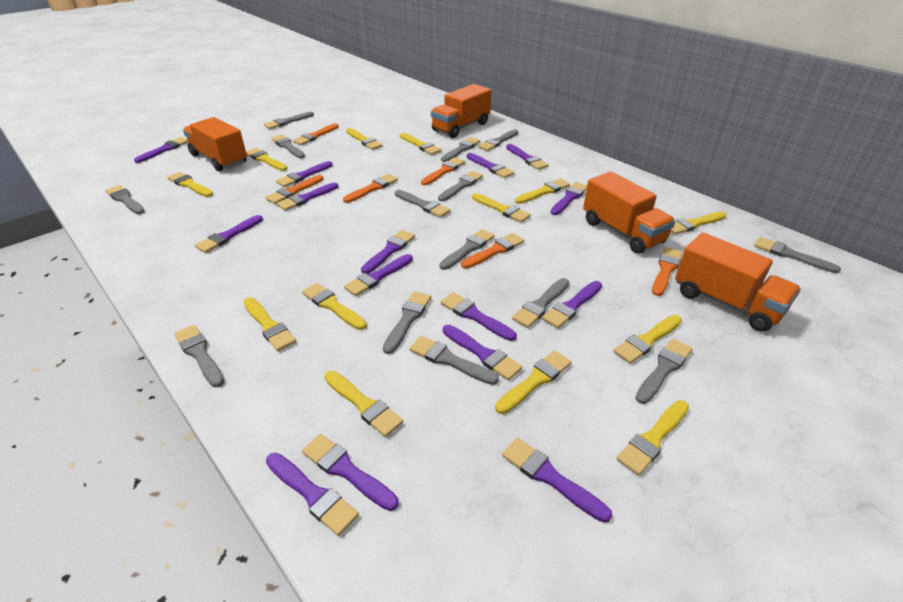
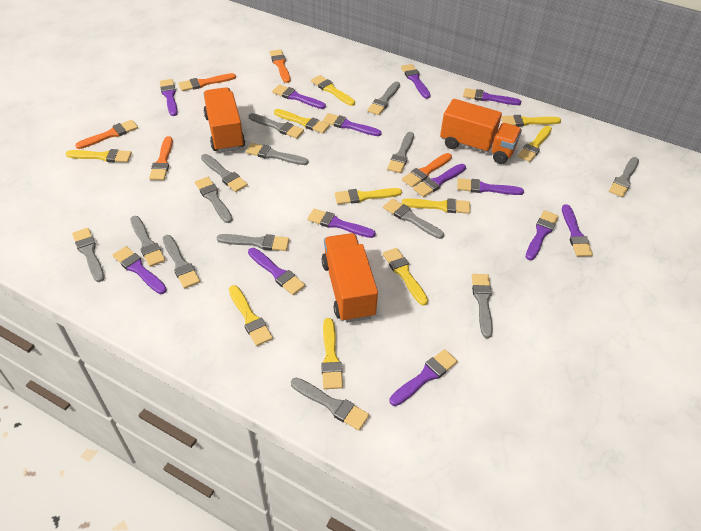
orange brush: [265,175,323,204] [293,123,339,145] [343,174,398,203] [421,157,465,185] [461,233,524,269] [652,247,683,296] = 6 -> [75,120,138,149] [149,136,173,180] [178,73,236,91] [269,49,290,83] [402,153,452,187] = 5
orange truck: [183,117,247,171] [431,84,491,138] [583,171,675,254] [675,233,801,332] = 4 -> [204,87,245,152] [322,233,378,323] [440,99,522,164] = 3
purple brush: [134,137,188,163] [195,215,263,253] [266,453,359,536] [276,161,333,187] [277,182,339,211] [302,434,399,511] [344,254,413,296] [361,230,415,274] [441,292,517,341] [443,325,522,380] [467,153,514,178] [502,438,612,523] [506,144,549,170] [542,281,602,328] [551,182,587,215] = 15 -> [113,246,167,294] [160,79,178,116] [248,248,305,295] [272,85,326,109] [307,209,376,238] [323,113,382,136] [389,349,458,406] [401,64,430,99] [413,164,466,197] [457,178,524,195] [463,88,521,105] [526,210,559,260] [562,204,593,257] = 13
yellow brush: [167,172,213,197] [243,298,296,351] [246,148,287,171] [302,283,367,330] [324,371,403,437] [346,128,383,150] [400,133,442,155] [472,193,531,223] [495,350,571,414] [515,179,570,204] [613,315,682,363] [616,400,689,475] [671,212,726,234] = 13 -> [65,149,132,162] [229,285,273,346] [274,109,330,133] [311,75,355,106] [321,318,343,389] [335,188,402,204] [383,248,428,306] [402,198,470,214] [501,115,561,126] [518,126,552,162] = 10

